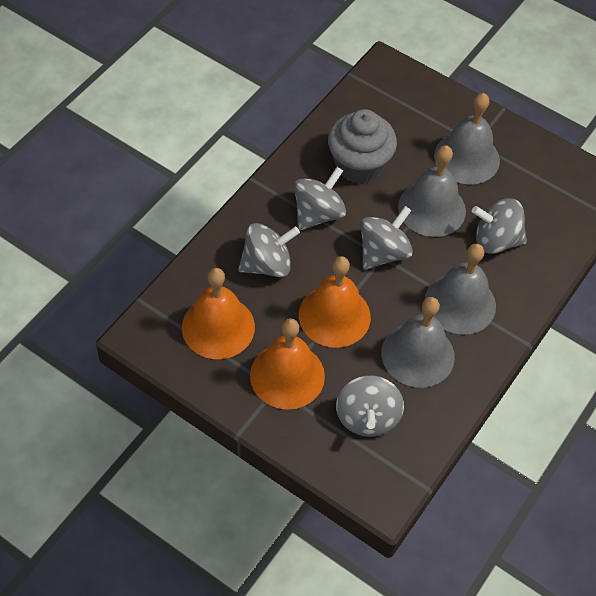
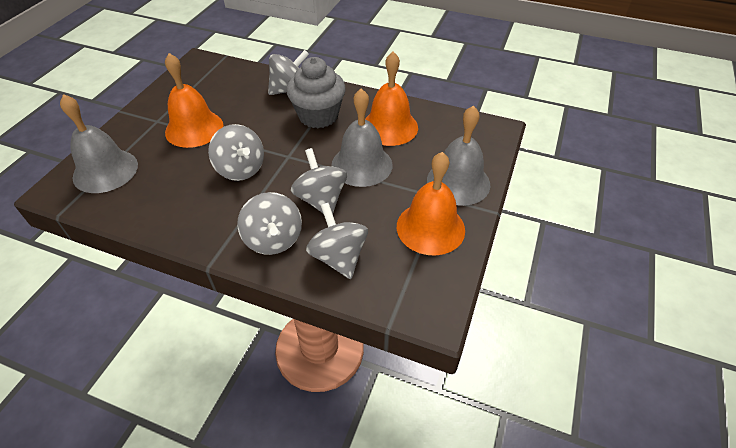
grey bell: [381,297,455,388] [398,145,466,237] [425,244,496,335] [434,93,500,184] = 4 -> [60,94,138,193] [331,89,393,187] [427,105,490,206] = 3

